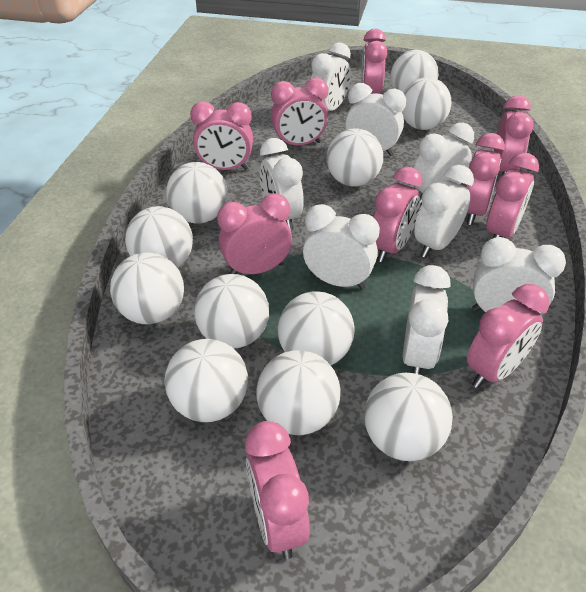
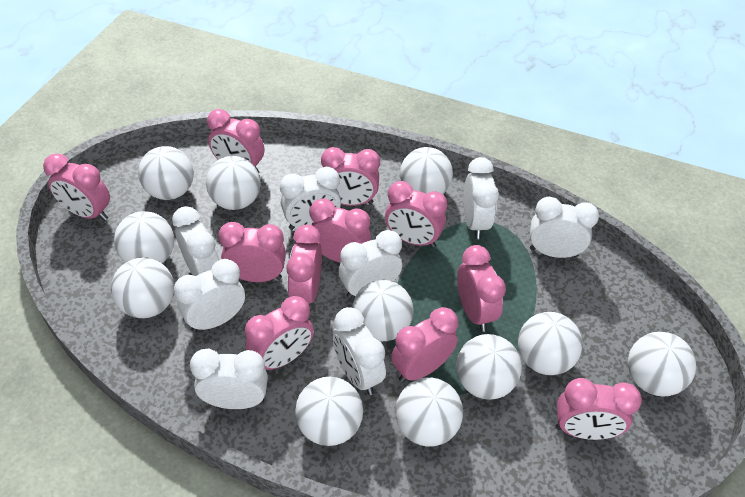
pink clock: [190,101,253,170] [217,193,292,274] [245,421,310,559] [271,78,328,145] [361,29,387,94] [373,167,423,262] [465,133,505,225] [467,284,549,388] [486,153,539,238] [494,95,534,176] = 10 -> [43,154,110,221] [207,109,264,173] [218,222,286,282] [245,296,314,370] [286,225,322,304] [310,198,371,263] [321,147,380,206] [385,181,447,248] [391,307,459,382] [457,245,506,332] [556,378,642,440] = 11

